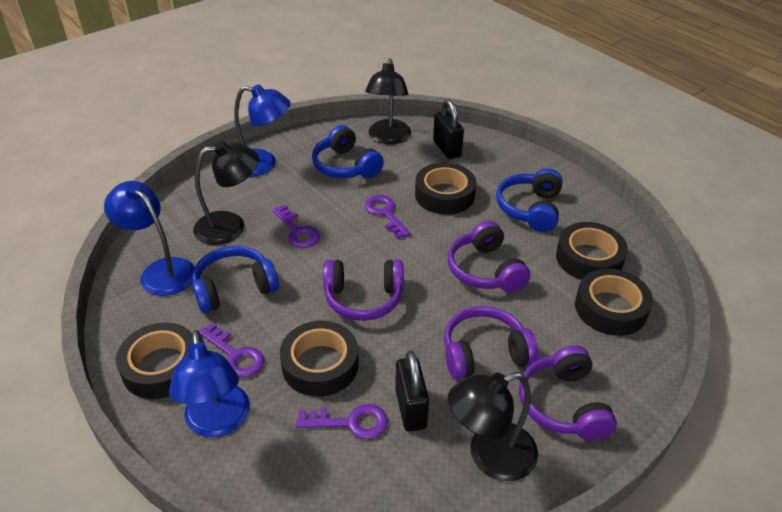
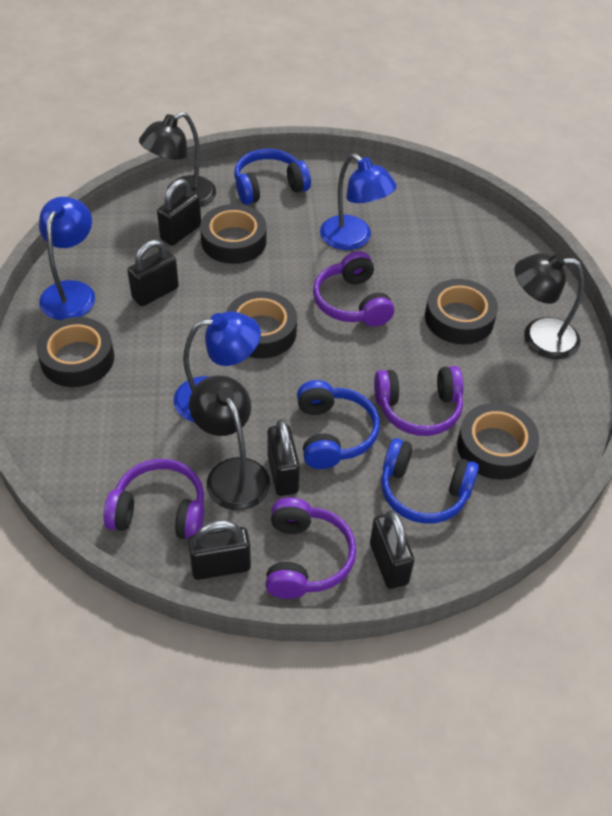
black padlock: [395,351,429,432] [433,99,464,159] = 2 -> [127,240,179,306] [157,179,201,246] [188,520,251,580] [267,419,300,496] [370,510,415,589] = 5
purple key: [199,323,264,377] [272,205,320,248] [296,404,388,439] [365,195,411,239] = 4 -> none = 0

